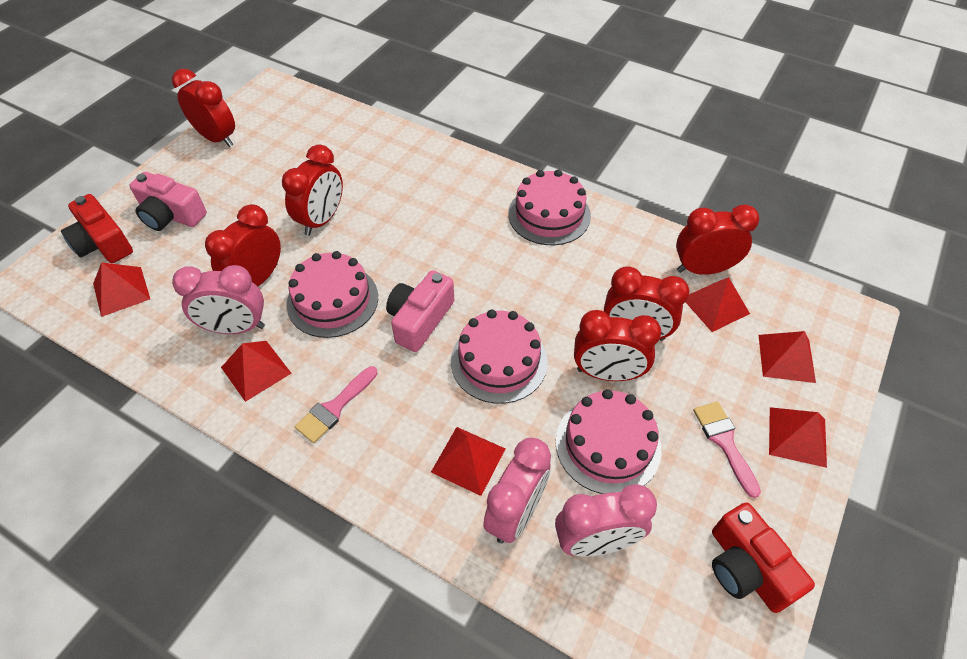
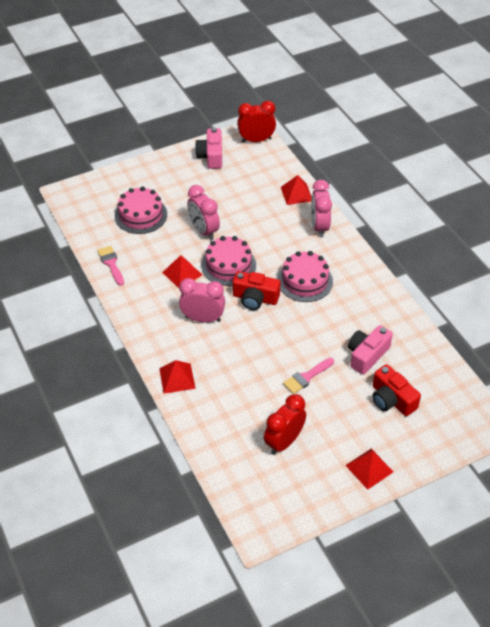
pink cake: [287,251,378,338] [451,309,548,404] [508,170,591,245] [556,389,662,494] = 4 -> [115,187,167,234] [201,236,256,286] [277,251,333,302] = 3
red clock: [172,69,235,147] [205,204,281,287] [282,145,343,236] [574,310,662,381] [604,266,690,341] [676,204,759,275] = 6 -> [237,101,276,143] [264,394,306,455] = 2
red pyramid: [93,262,150,317] [221,341,291,402] [431,427,505,496] [686,277,750,332] [759,331,816,383] [769,407,827,468] = 6 -> [159,360,196,394] [162,255,202,288] [281,175,312,205] [345,449,393,490] = 4

